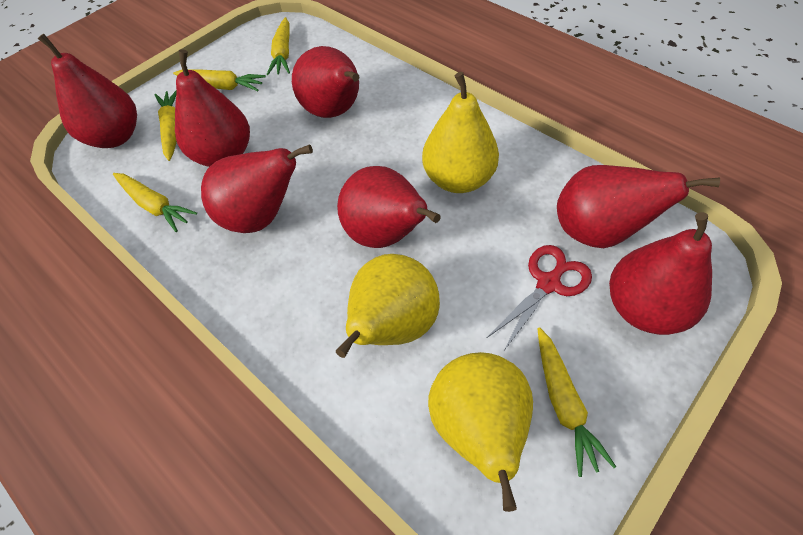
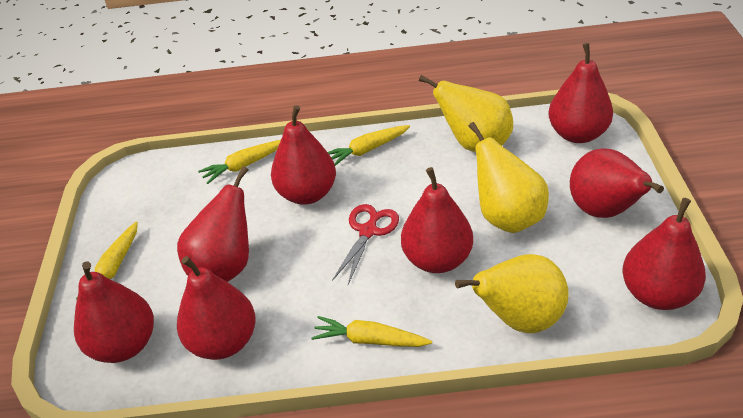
red pear: [38,34,137,148] [175,49,250,167] [201,144,313,233] [292,46,360,118] [337,166,441,248] [557,165,720,248] [609,212,712,335] = 7 -> [74,262,154,363] [177,166,249,282] [177,256,256,360] [271,105,336,205] [401,167,473,273] [548,43,613,143] [570,149,664,218] [622,198,706,310] = 8
yellow carrot: [113,173,197,232] [155,91,177,161] [173,69,266,91] [267,17,290,75] [538,327,616,477] = 5 -> [76,222,138,300] [198,140,281,184] [311,316,432,347] [328,125,410,166] = 4

